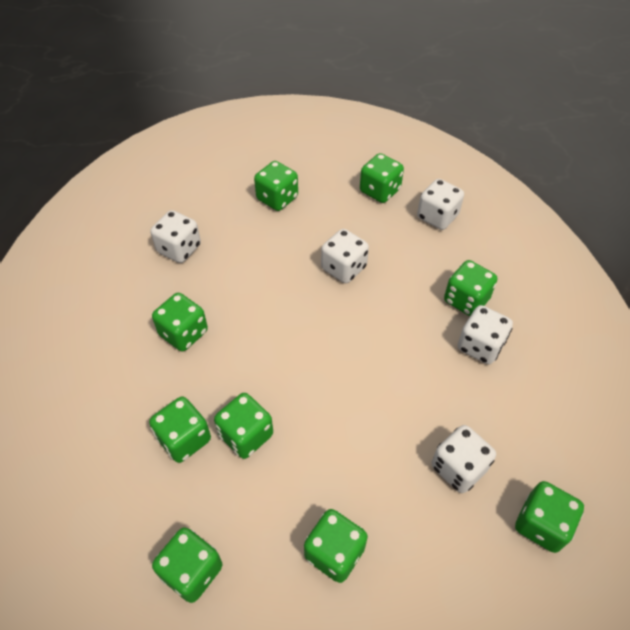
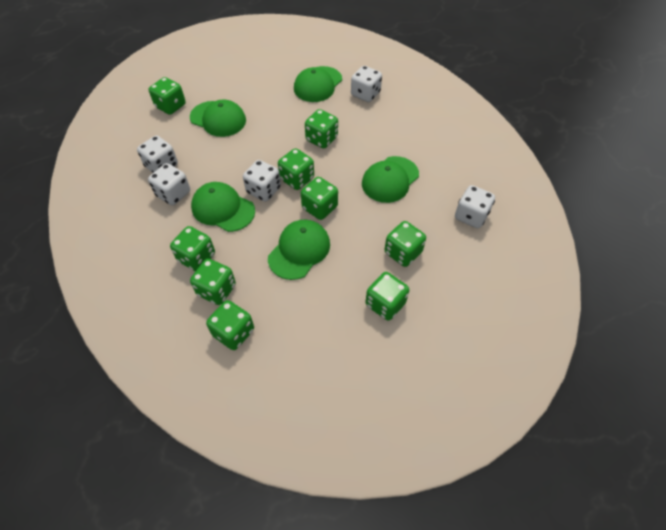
green cap: none = 0 -> [190,100,246,137] [191,182,255,232] [268,220,330,280] [294,66,342,102] [362,156,419,203] = 5

